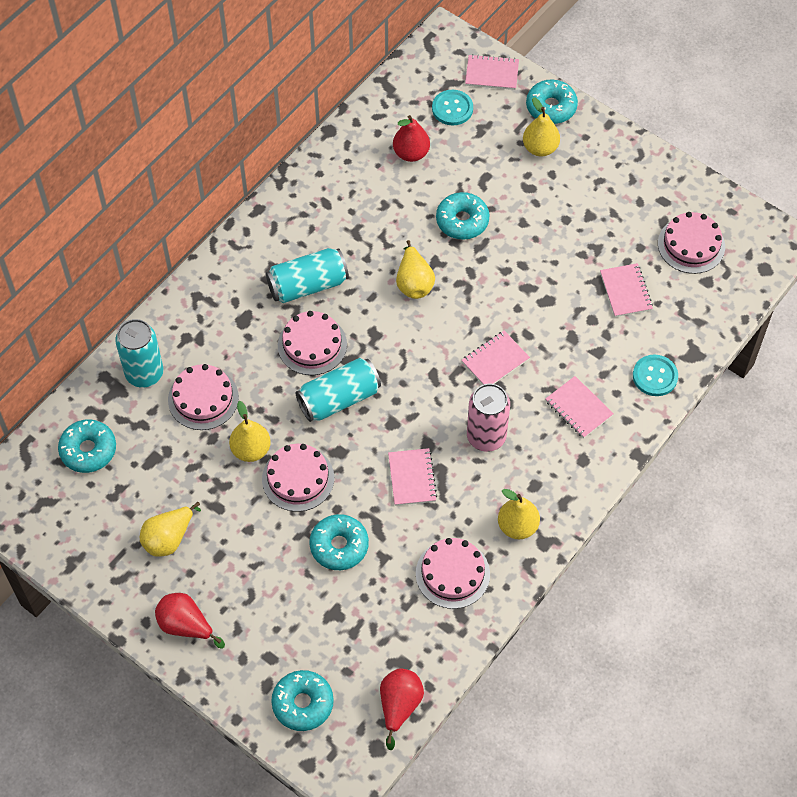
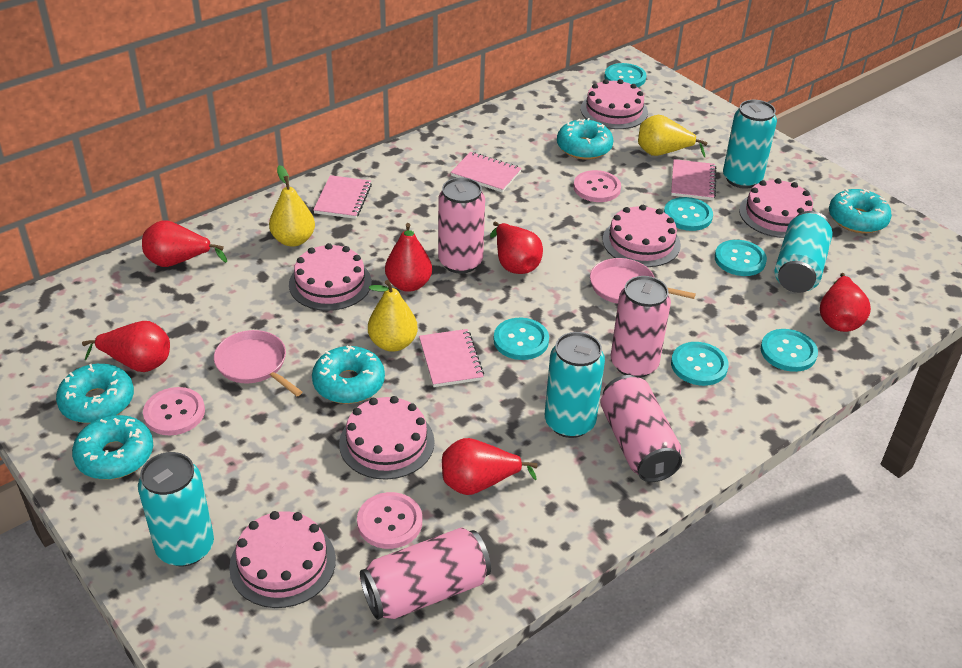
pink button: none = 0 -> [143,387,205,435] [357,492,422,549] [573,170,621,202] = 3
pink cake: [168,364,239,430] [262,444,334,512] [278,311,347,375] [416,538,490,609] [658,212,725,274] = 5 -> [229,511,336,608] [289,243,371,311] [339,396,435,480] [581,79,648,129] [603,205,681,267] [739,178,813,238] = 6
pink can: [467,384,510,452] = 1 -> [360,527,491,620] [438,177,485,274] [600,375,682,482] [611,276,671,378] = 4
pink notebook: [388,448,437,506] [461,331,530,385] [465,54,519,90] [545,376,614,438] [600,263,653,317] = 5 -> [313,175,372,219] [419,329,484,387] [451,152,522,192] [671,159,716,200] = 4
pink pan: none = 0 -> [214,330,302,396] [590,258,696,304] = 2
red pear: [155,593,225,649] [380,669,424,750] [393,115,430,162] = 3 -> [82,321,170,372] [142,220,227,267] [385,223,432,292] [442,438,538,495] [490,222,543,274] [820,273,871,332] = 6
turquoise button: [432,90,473,125] [633,355,678,396] = 2 -> [493,318,549,360] [604,63,646,87] [664,197,713,231] [671,342,729,386] [715,240,767,276] [761,329,818,372] = 6
turquoise can: [115,319,164,387] [266,248,349,303] [296,358,381,422] = 3 -> [138,452,214,566] [545,332,605,438] [723,100,777,189] [775,211,832,293] = 4
yellow pear: [140,502,201,557] [229,401,271,462] [396,240,435,299] [498,489,540,539] [523,97,560,157] = 5 -> [269,165,315,247] [368,280,418,352] [638,115,707,157] = 3

